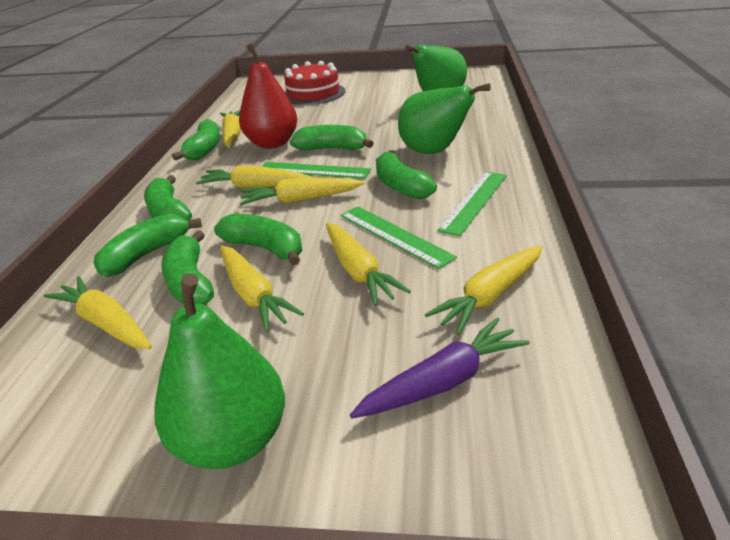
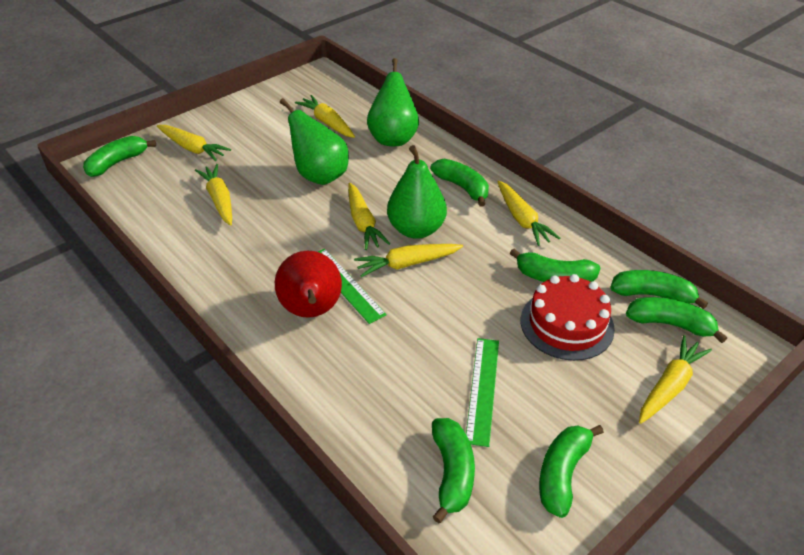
green ruler: [262,162,371,179] [341,206,457,269] [437,171,507,236] = 3 -> [318,249,387,324] [466,338,499,447] = 2
purple carrot: [350,318,530,418] = 1 -> none = 0

